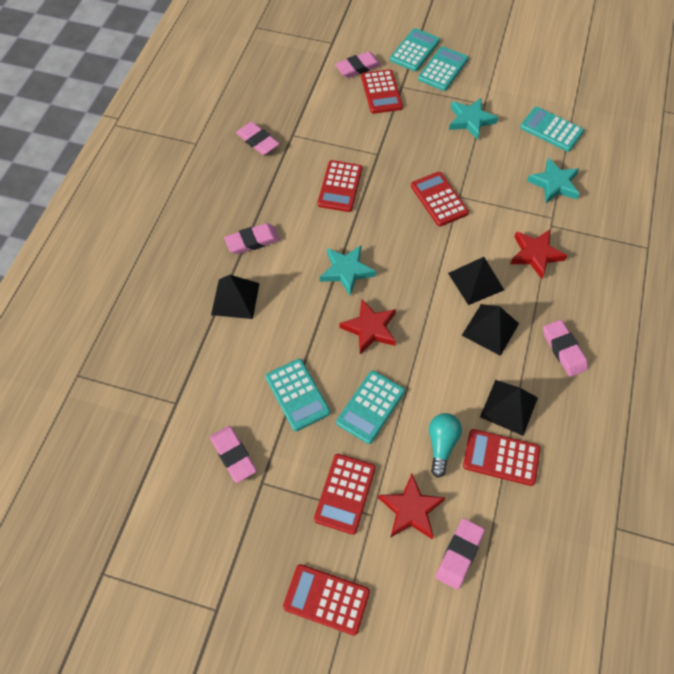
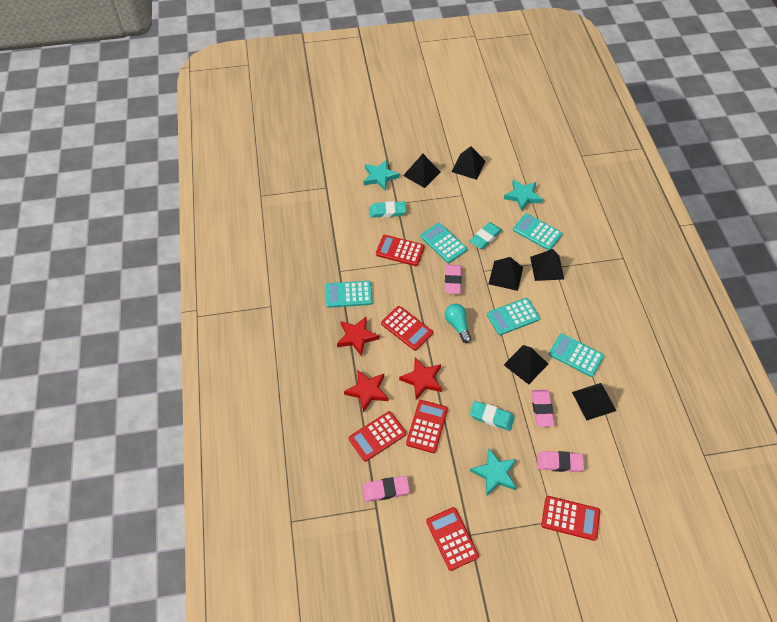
black pyramid: [211,275,260,319] [448,257,504,305] [462,304,519,356] [480,380,538,436] = 4 -> [403,154,440,188] [451,146,486,180] [489,257,523,291] [504,345,548,384] [530,249,564,281] [572,383,616,420] = 6
pink eraser: [210,426,257,483] [224,223,280,254] [236,122,279,155] [335,52,381,78] [436,518,485,590] [543,320,588,377] = 6 -> [362,476,410,502] [445,265,462,294] [531,390,555,427] [537,451,584,472] = 4
turquoise eraser: none = 0 -> [369,201,406,218] [470,222,502,249] [470,401,515,431] = 3

